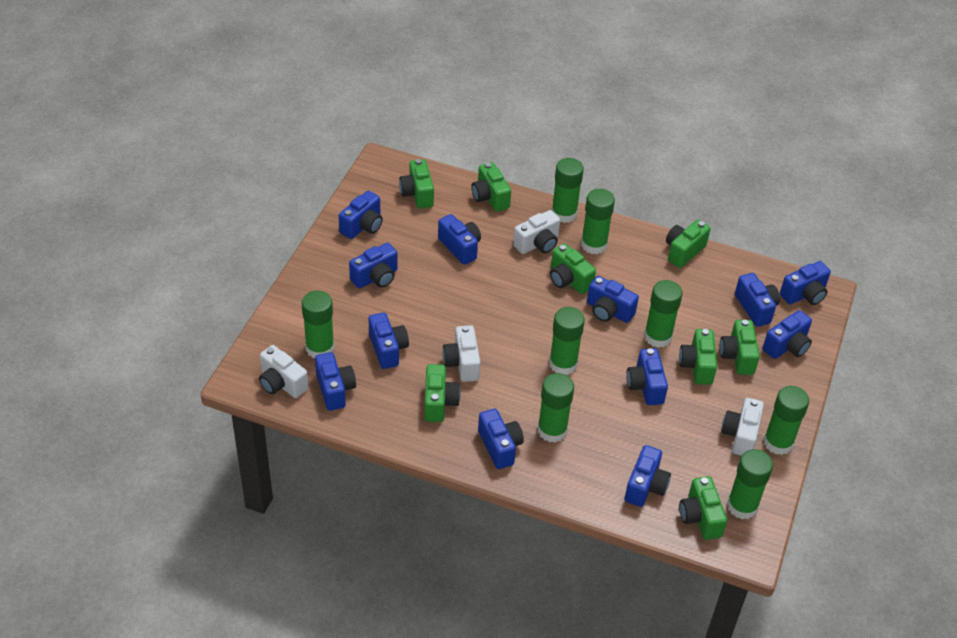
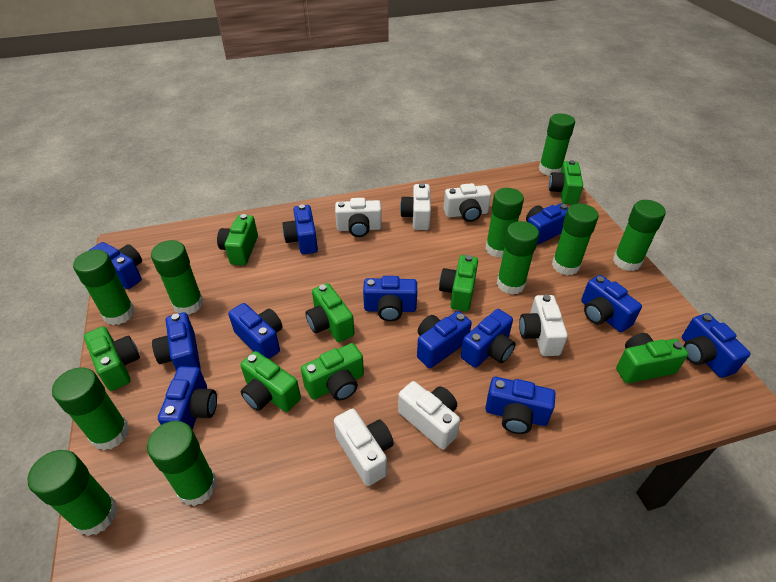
green glue stick: [302,291,334,358] [538,373,574,443] [549,307,585,375] [552,158,584,223] [581,189,615,254] [644,280,682,348] [727,449,773,519] [764,386,809,455] = 8 -> [28,450,118,536] [52,367,129,451] [73,250,135,325] [147,421,217,506] [151,240,204,315] [486,188,524,258] [497,221,539,295] [539,113,575,176] [552,204,598,275] [613,200,666,271] = 10
white camera: [259,345,308,398] [442,325,480,382] [513,210,560,254] [721,398,764,456] = 4 -> [334,409,394,486] [335,198,382,237] [398,381,460,450] [400,183,431,230] [443,183,491,222] [519,295,568,356] = 6

